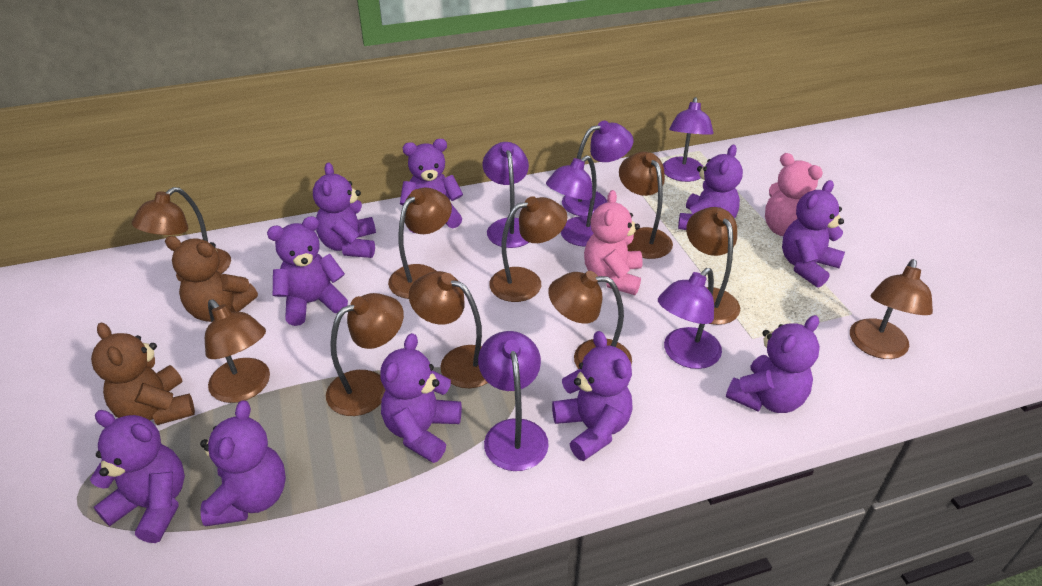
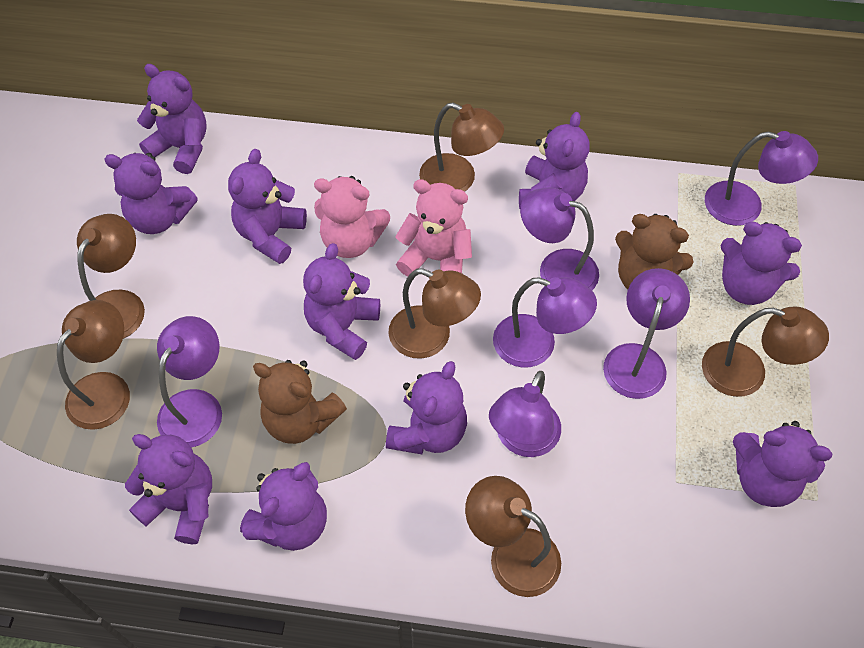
brown lamp: [132,187,231,274] [205,300,270,403] [326,293,404,416] [388,188,452,299] [409,271,488,388] [489,196,567,302] [548,271,632,369] [619,152,673,259] [686,207,740,325] [850,259,933,359] = 10 -> [57,300,130,430] [77,214,145,339] [388,268,481,359] [419,103,504,192] [465,476,561,597] [702,306,829,397] = 6

